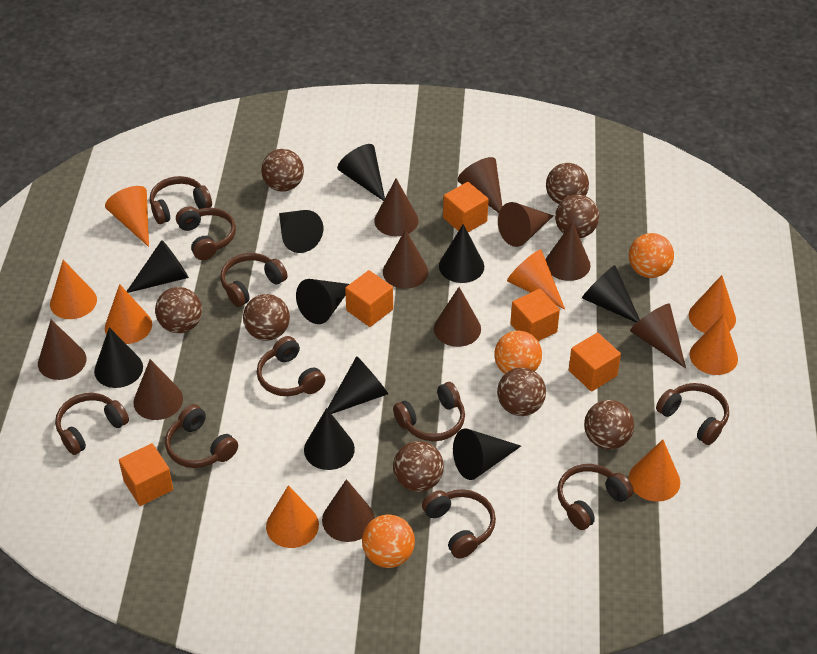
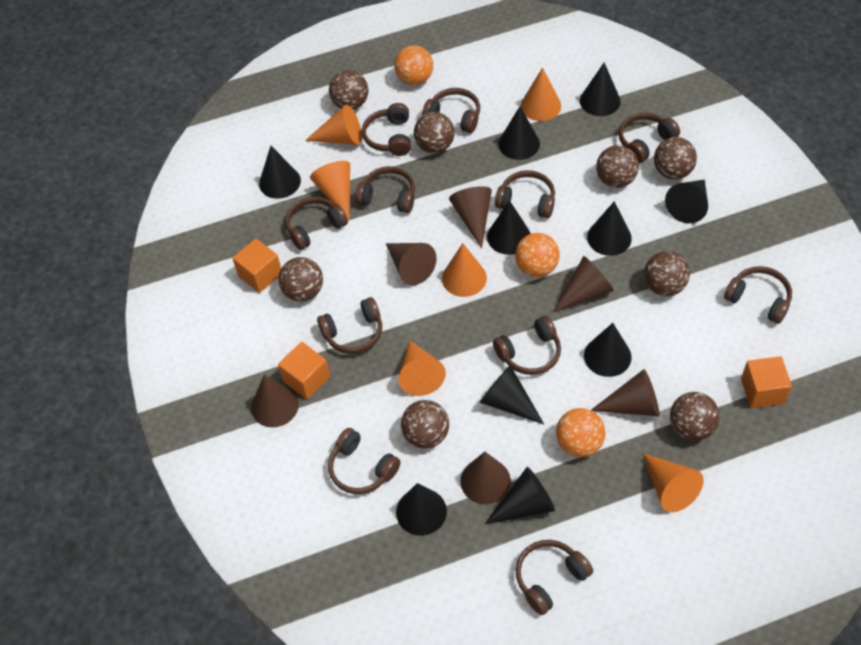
brown cone: [38,320,86,380] [133,359,183,420] [322,479,375,542] [374,178,419,236] [383,229,428,289] [434,287,481,347] [457,157,503,213] [498,202,554,247] [546,222,591,281] [630,304,686,369] = 10 -> [251,375,299,427] [386,243,437,285] [449,186,492,249] [460,452,511,504] [553,256,614,312] [591,369,659,416] = 6
brown headphones: [55,393,129,455] [150,176,212,224] [165,404,238,468] [176,206,236,260] [220,253,288,307] [257,336,325,396] [393,382,465,441] [422,489,496,559] [557,464,633,530] [656,383,729,445] = 10 -> [285,197,348,250] [317,297,382,354] [328,428,400,494] [355,166,415,213] [362,103,411,156] [422,88,480,133] [493,316,561,375] [495,170,555,218] [516,540,593,615] [619,113,680,163] [724,266,792,324] = 11
orange cone: [50,260,97,319] [105,186,149,247] [105,284,152,344] [266,485,319,548] [507,249,565,309] [629,440,680,502] [689,275,736,333] [690,314,738,375] = 8 -> [305,105,362,145] [310,161,350,221] [398,341,446,396] [442,243,487,297] [521,67,561,121] [642,453,704,512] = 6
orange cube: [119,443,173,506] [345,270,393,327] [443,182,489,232] [510,289,560,341] [569,333,621,392] = 5 -> [232,239,281,293] [278,342,330,399] [741,356,792,408] = 3

